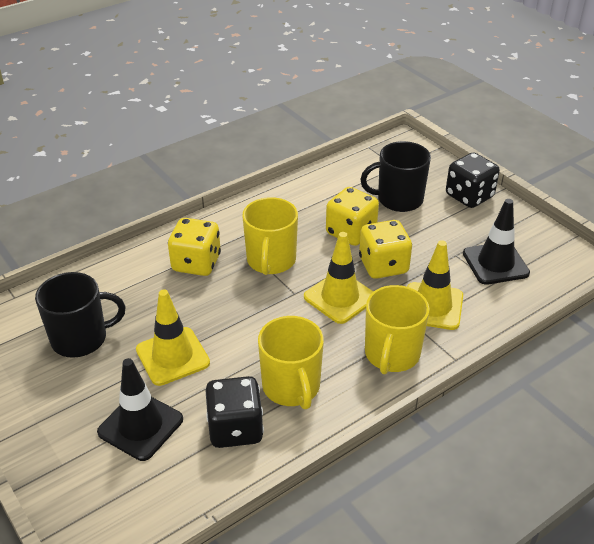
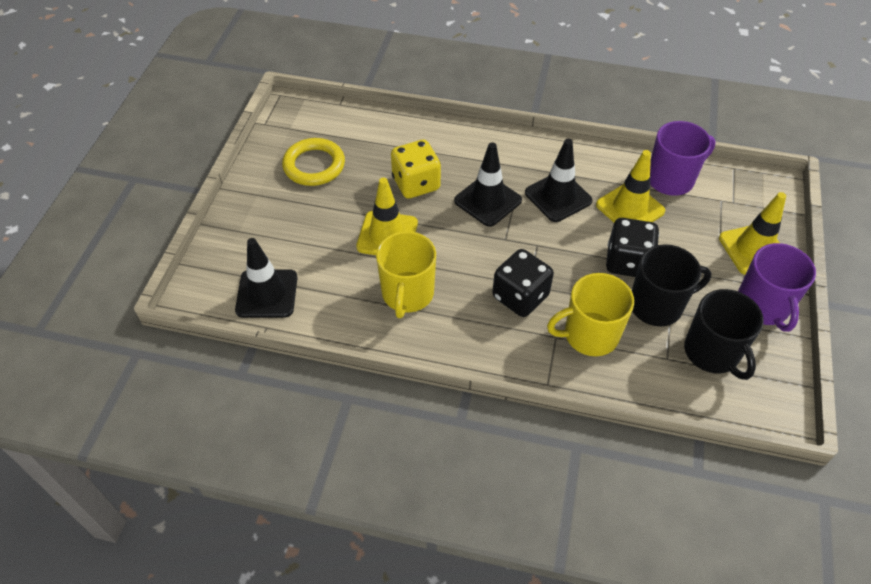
black traffic cone: [97,358,183,461] [463,199,530,285] = 2 -> [235,238,298,318] [454,142,522,227] [525,139,592,222] = 3
purple mug: none = 0 -> [650,121,715,196] [738,243,816,332] = 2
yellow dice: [168,218,221,276] [326,187,379,246] [359,220,412,279] = 3 -> [391,140,441,199] = 1
yellow mug: [242,197,298,275] [258,316,324,409] [365,285,430,375] = 3 -> [376,231,436,318] [547,273,634,356] = 2
yellow ring: none = 0 -> [282,138,345,186] = 1

